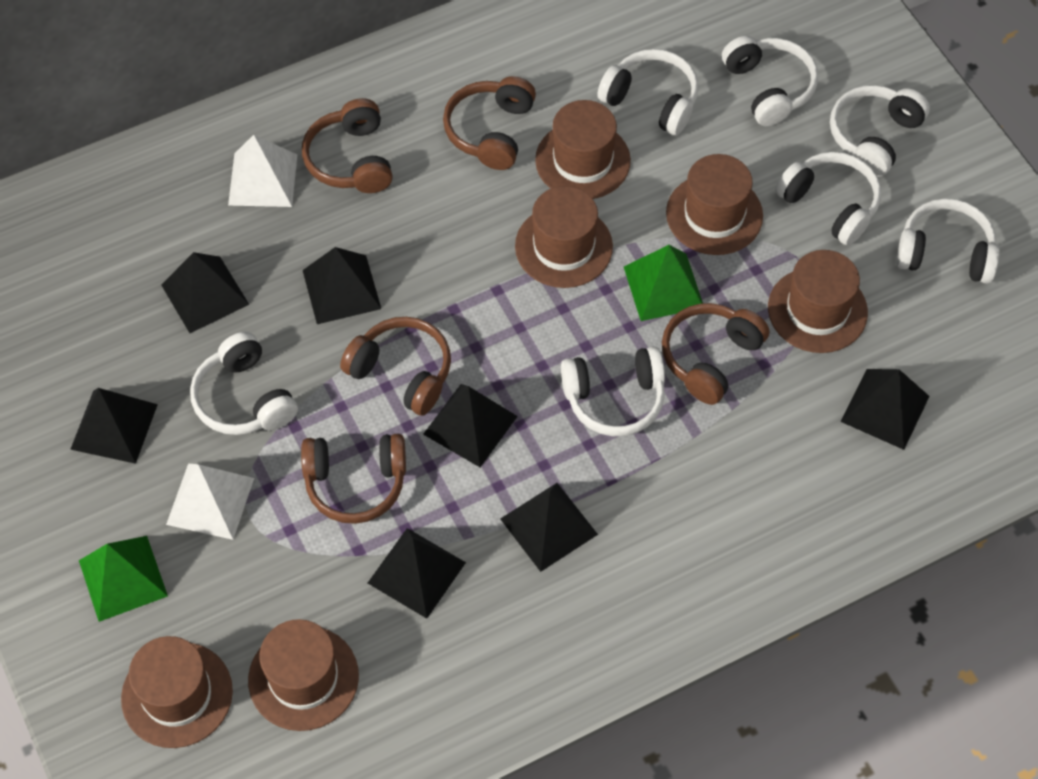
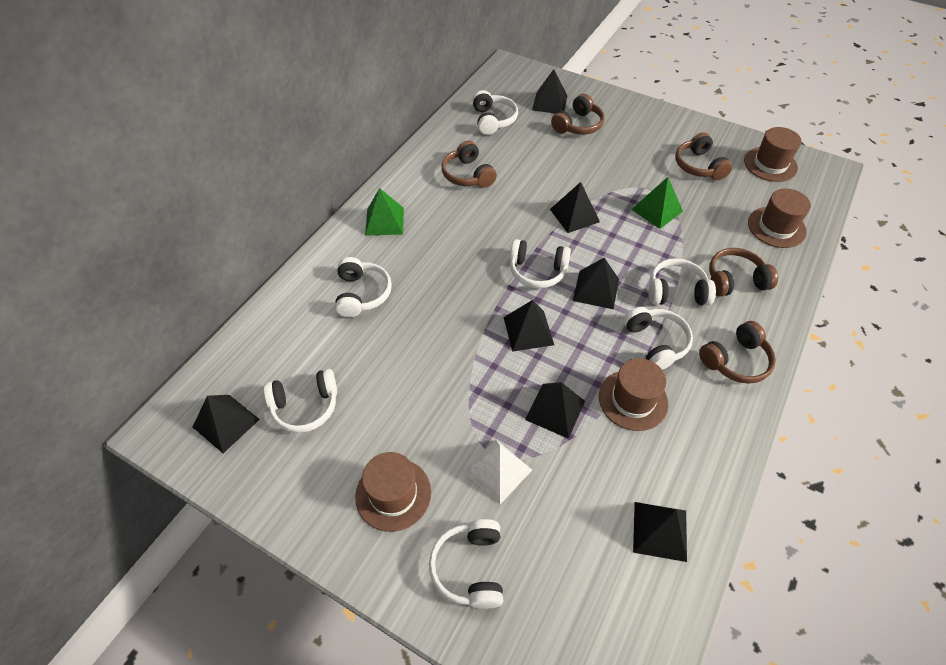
brown hat: [121,636,233,748] [248,619,359,731] [515,186,613,288] [535,100,631,199] [666,154,763,255] [768,250,868,353] = 6 -> [355,452,431,532] [599,358,668,431] [744,127,802,182] [748,188,811,248] = 4
white pyramid: [166,464,254,540] [228,135,297,207] = 2 -> [464,440,532,504] = 1

